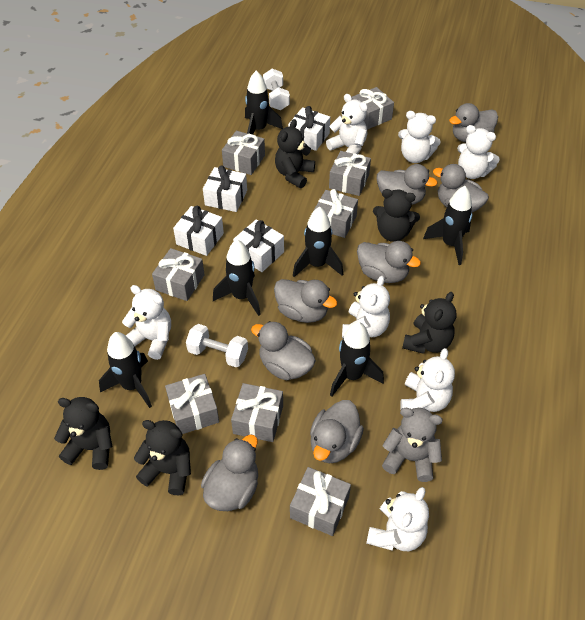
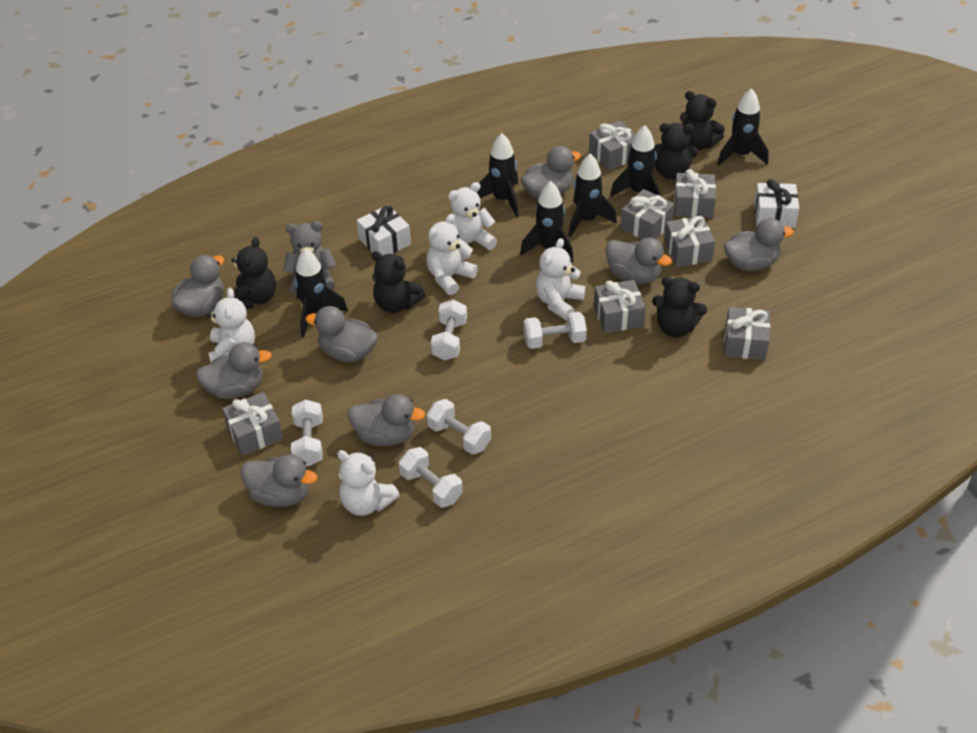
grey gift: [152,248,205,301] [165,374,219,434] [222,131,265,175] [231,383,283,442] [290,467,351,536] [313,189,358,238] [329,151,371,196] [352,87,394,129] = 8 -> [222,392,283,456] [589,120,635,171] [594,280,646,333] [620,189,675,239] [664,216,715,267] [674,169,716,218] [724,307,770,360] = 7
white dumbbell: [186,324,248,367] [263,69,290,110] = 2 -> [291,400,323,466] [399,447,463,508] [427,399,491,455] [431,300,467,360] [524,312,587,349] = 5
white gift: [173,206,224,256] [203,165,247,212] [233,219,284,272] [288,106,330,151] = 4 -> [357,205,411,256] [754,179,799,228] = 2
white teddy bear: [122,285,171,360] [326,94,368,154] [342,276,390,338] [366,487,429,551] [398,111,441,163] [400,348,455,412] [457,125,500,179] = 7 -> [208,288,255,362] [337,450,400,516] [426,214,478,295] [448,182,497,260] [536,238,586,320] = 5

